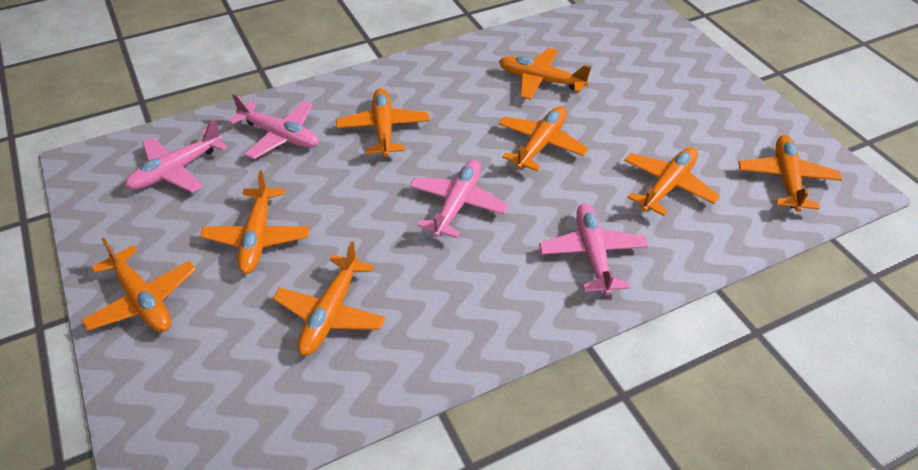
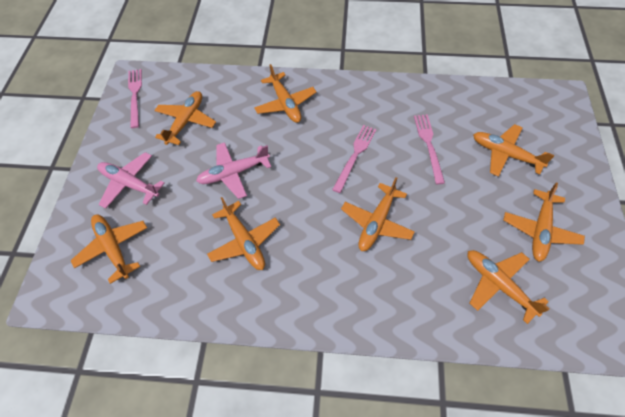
pink fork: none = 0 -> [128,69,142,128] [332,125,376,193] [414,114,445,184] = 3
pink plane: [125,120,228,193] [228,94,319,159] [409,160,509,238] [539,203,649,296] = 4 -> [97,152,165,209] [196,142,271,199] = 2

